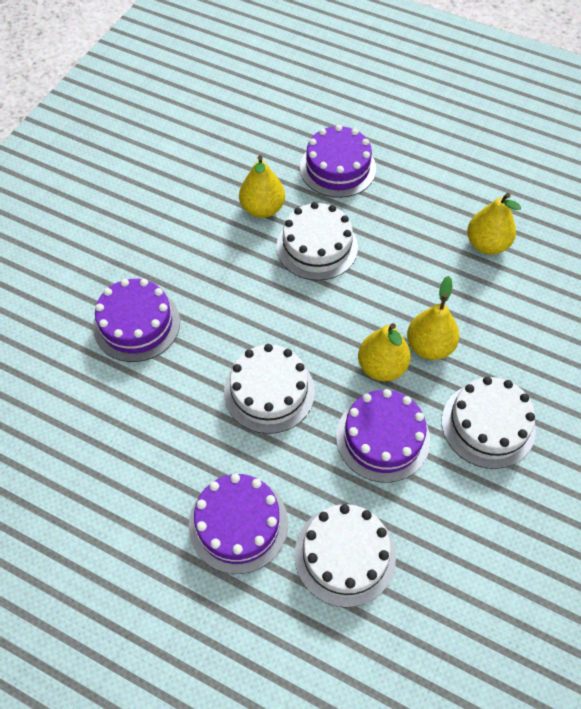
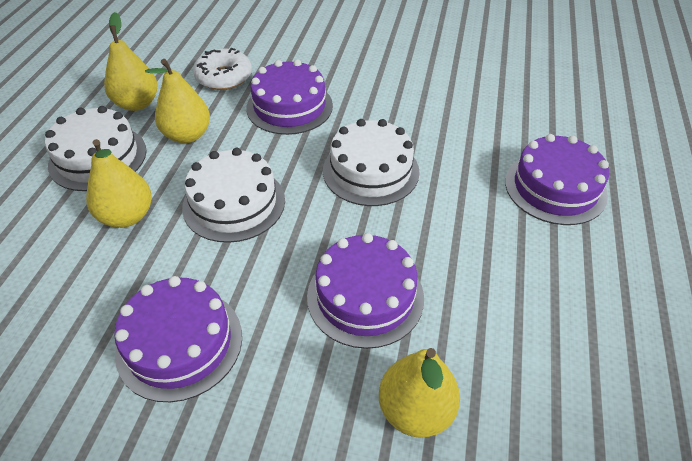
white cake: [224,344,315,434] [276,202,358,281] [294,504,396,607] [442,377,536,469] = 4 -> [45,106,146,191] [182,148,285,243] [323,119,420,206] = 3
white donut: none = 0 -> [193,48,252,90] = 1

